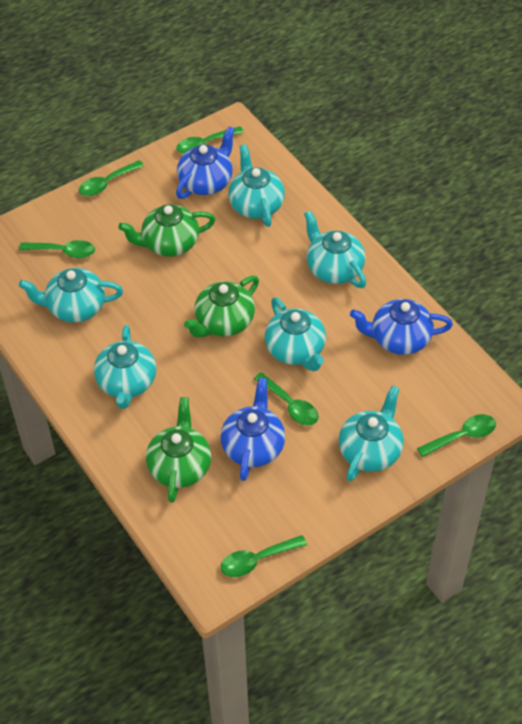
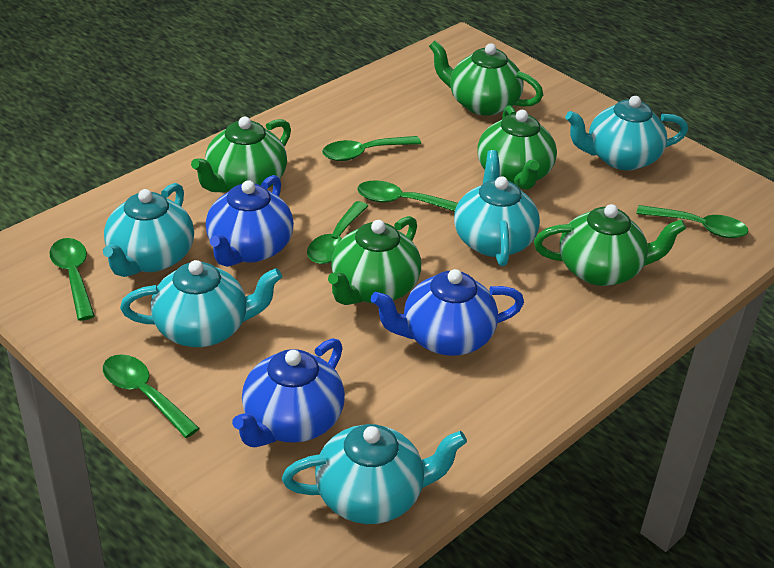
green teapot: [118,204,216,257] [146,397,211,503] [184,276,259,337] = 3 -> [191,117,291,193] [328,216,421,305] [429,40,543,116] [477,105,557,190] [534,204,686,286] = 5
turquoise teapot: [19,268,123,323] [94,325,156,409] [228,144,285,227] [264,297,326,371] [304,211,366,288] [338,385,404,481] = 6 -> [103,183,194,277] [120,260,282,347] [282,424,467,524] [454,150,540,266] [565,96,688,171] = 5

